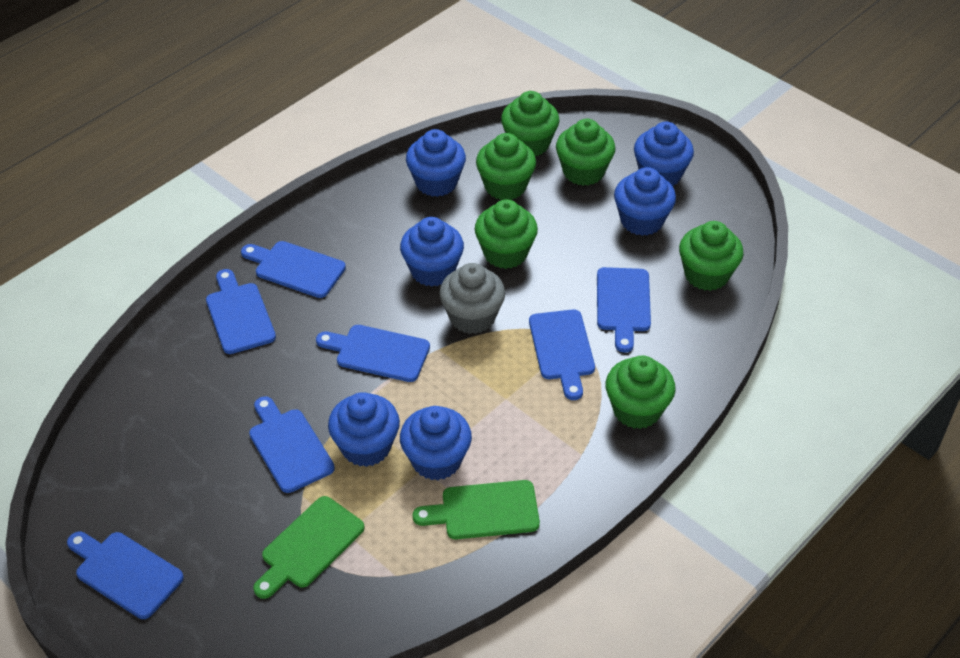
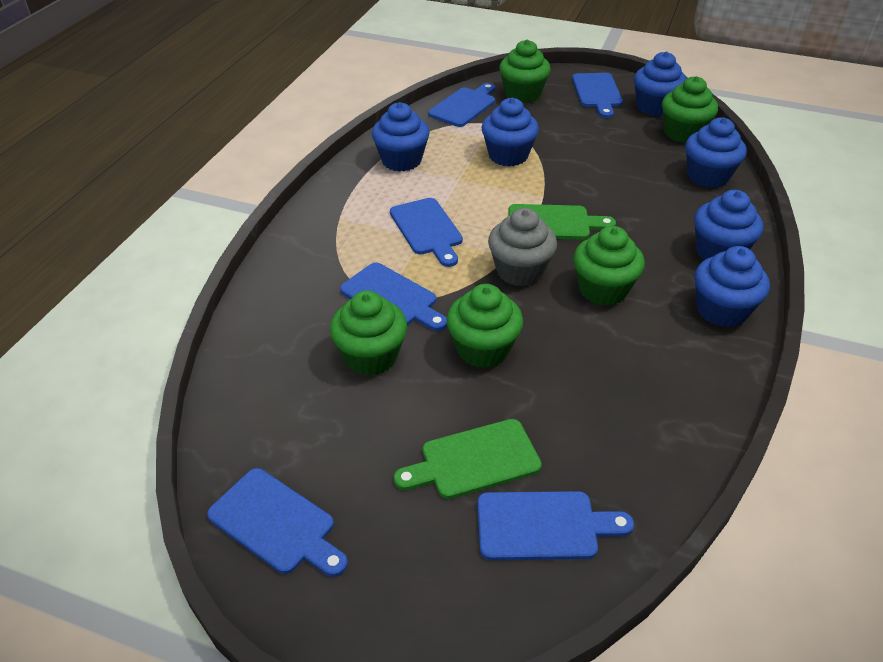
blue cutting board: [67,532,184,619] [206,269,276,354] [241,241,346,298] [249,396,335,493] [316,325,430,382] [529,309,595,400] [597,267,651,353] = 7 -> [207,468,348,577] [340,262,447,331] [390,198,463,267] [428,83,495,127] [477,491,634,560] [572,73,623,118] = 6
green cupcake: [475,199,538,269] [476,133,536,200] [501,91,559,156] [556,119,616,186] [606,355,676,429] [679,221,744,291] = 6 -> [330,290,407,376] [446,284,523,368] [499,40,551,103] [573,226,645,306] [662,76,718,143] = 5

